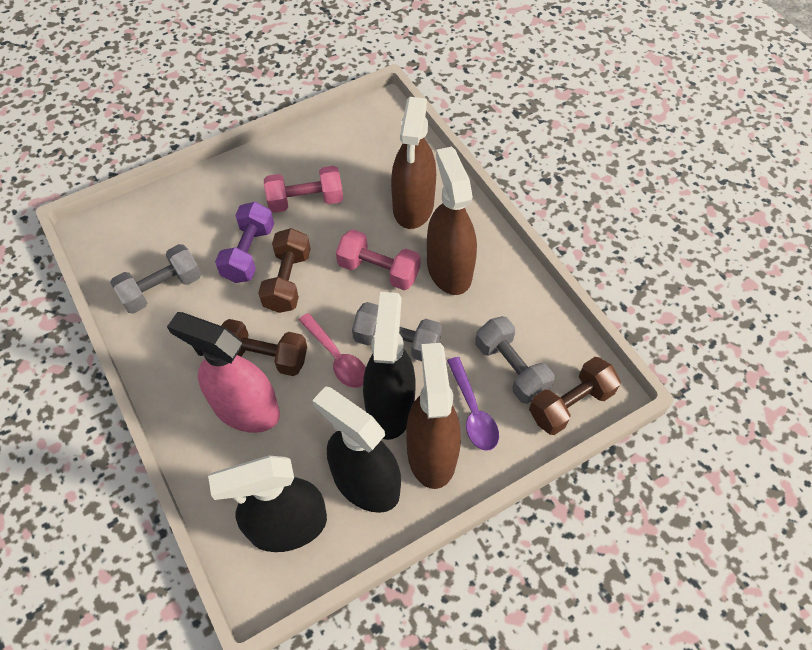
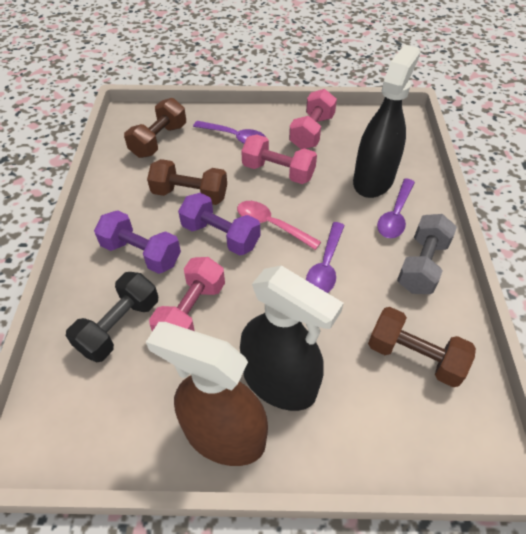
black dumbbell: none = 0 -> [66,272,158,362] = 1
black spray bottle: [208,456,327,552] [312,386,401,513] [363,292,416,440] = 3 -> [240,265,344,411] [353,45,420,198] = 2
brown spray bottle: [391,97,436,229] [406,343,461,489] [427,147,477,295] = 3 -> [146,322,268,466] = 1
grey dumbbell: [110,244,201,314] [352,302,442,361] [475,316,555,404] = 3 -> [397,214,457,294] = 1
pink dumbbell: [264,166,343,213] [336,229,421,290] = 2 -> [149,257,225,331] [241,134,317,184] [289,89,337,149] = 3
pink spray bottle: [167,312,280,433] = 1 -> none = 0
purple dumbbell: [215,202,274,283] = 1 -> [94,210,181,274] [178,193,260,256] = 2
purple spoon: [447,357,499,451] = 1 -> [193,121,266,144] [306,222,345,293] [377,178,415,238] = 3

